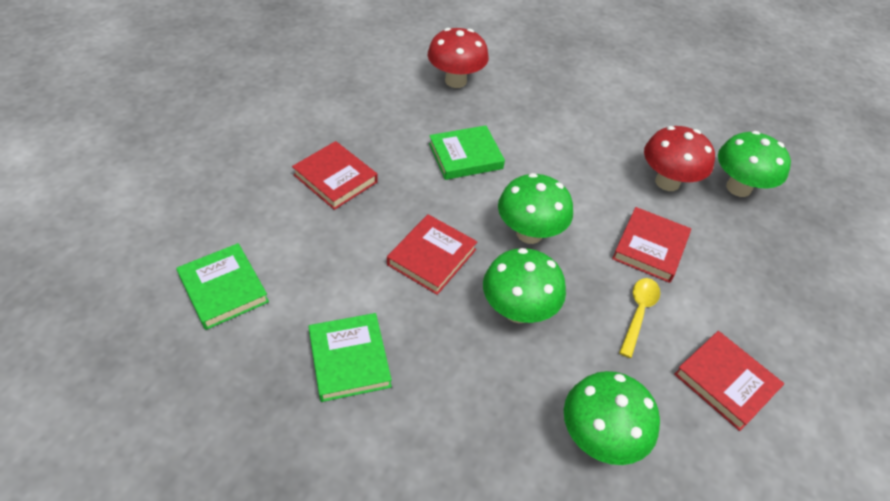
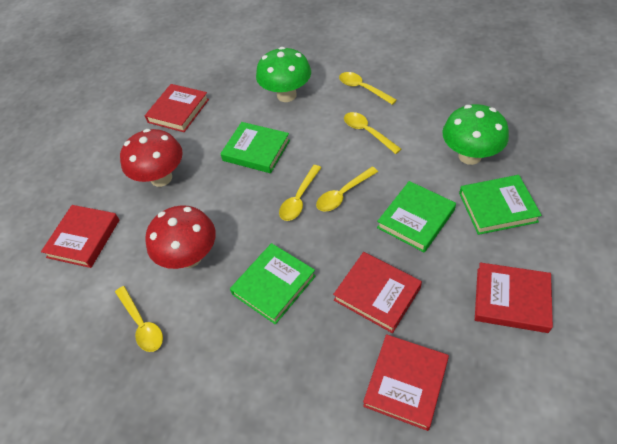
green book: [176,243,269,330] [308,313,392,402] [429,125,505,180] = 3 -> [220,122,290,173] [230,243,316,325] [377,181,456,253] [459,175,542,235] = 4
green mushroom: [483,248,566,323] [498,173,573,244] [564,371,660,465] [718,131,791,197] = 4 -> [256,47,311,102] [442,104,509,165] = 2
red book: [292,141,378,210] [387,214,477,295] [612,207,691,283] [674,331,784,431] = 4 -> [41,205,119,268] [145,84,209,132] [333,252,422,333] [363,334,449,431] [475,262,553,333] = 5
yellow spoon: [619,278,660,358] = 1 -> [115,286,163,352] [279,165,321,221] [316,167,378,212] [339,72,397,105] [344,112,401,154] = 5

